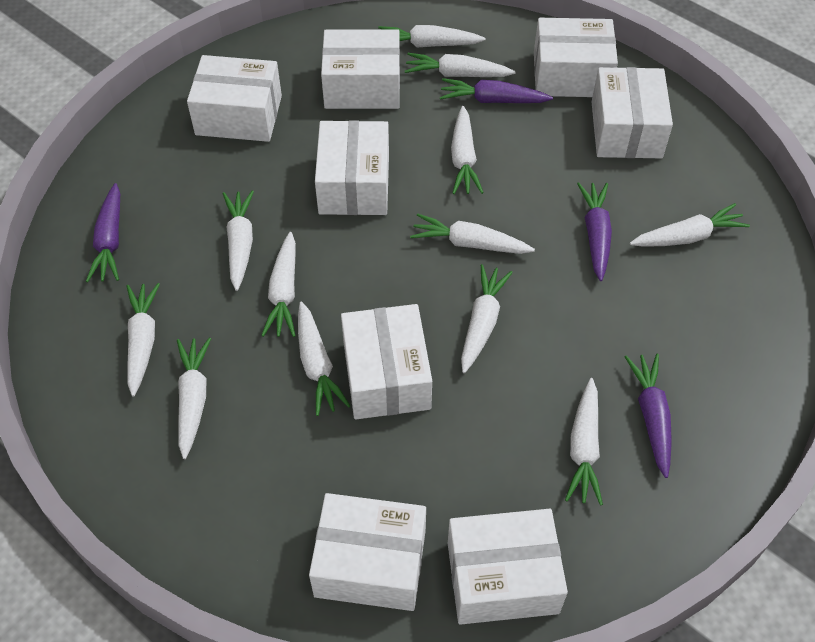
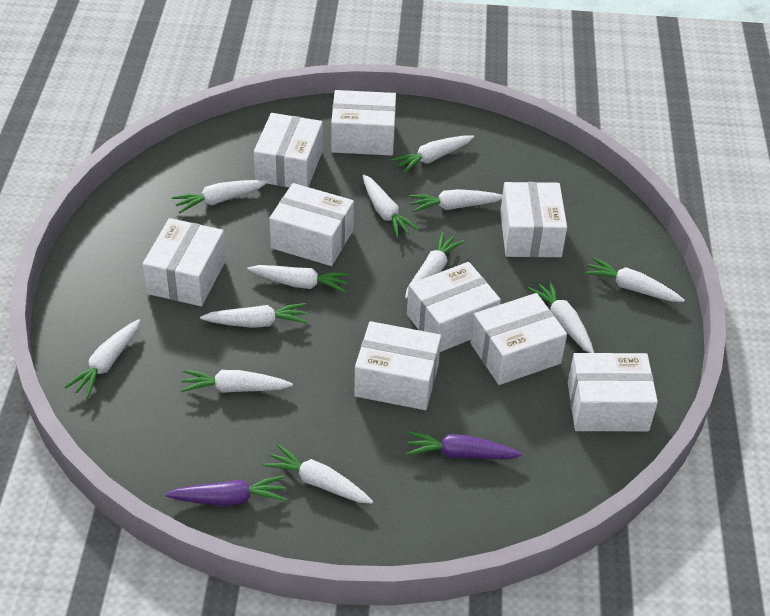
purple carrot: [86,183,120,282] [440,78,553,103] [577,182,612,281] [625,354,672,478] = 4 -> [165,475,286,506] [406,431,522,459] = 2
white box: [187,55,282,142] [309,493,426,611] [315,120,389,215] [321,30,400,109] [341,304,432,419] [448,509,568,625] [534,18,618,97] [592,67,673,158] = 8 -> [143,218,226,306] [253,113,323,188] [269,183,354,266] [331,90,396,156] [354,321,441,410] [407,262,501,352] [470,293,567,385] [500,182,567,257] [568,353,658,431] = 9

